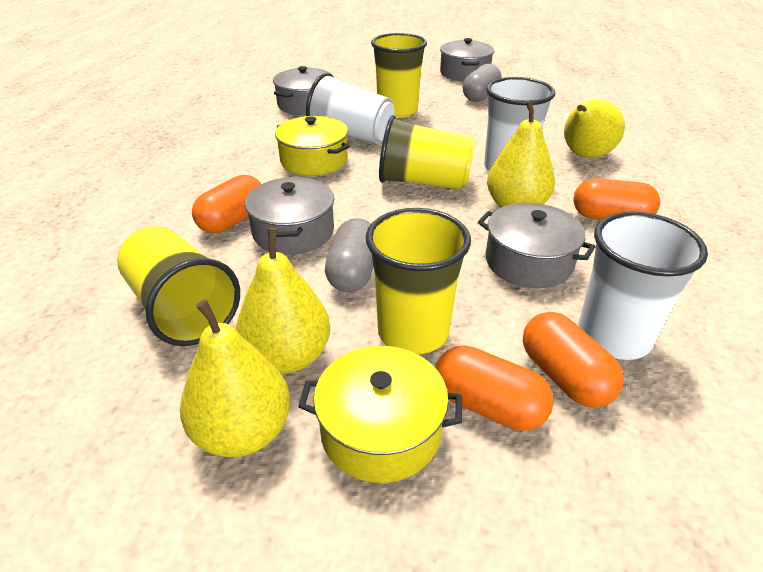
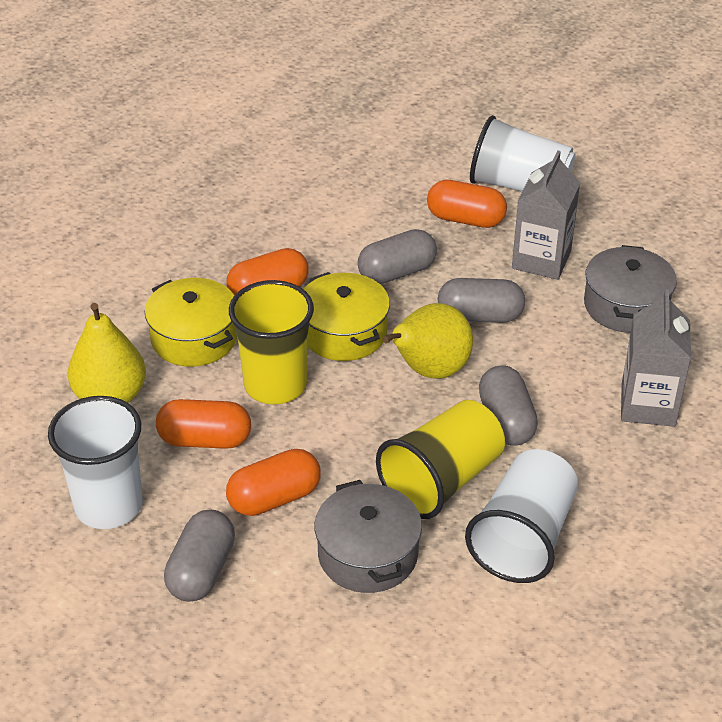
grey capsule: [325,218,373,292] [463,63,501,102] = 2 -> [164,510,235,602] [358,229,437,284] [437,278,525,323] [479,366,538,446] = 4
grey carton: none = 0 -> [512,151,580,280] [621,289,691,427] = 2
grey pot: [245,177,334,255] [273,66,333,115] [440,38,494,81] [478,203,595,288] = 4 -> [315,480,422,593] [584,245,677,333] = 2
yellow cup: [117,226,240,346] [366,208,471,355] [371,33,427,118] [379,115,475,190] = 4 -> [229,280,314,404] [376,400,505,519] = 2
yellow pear: [180,300,290,457] [236,228,330,374] [487,100,555,208] [564,100,625,158] = 4 -> [68,303,146,403] [382,303,473,379] = 2

